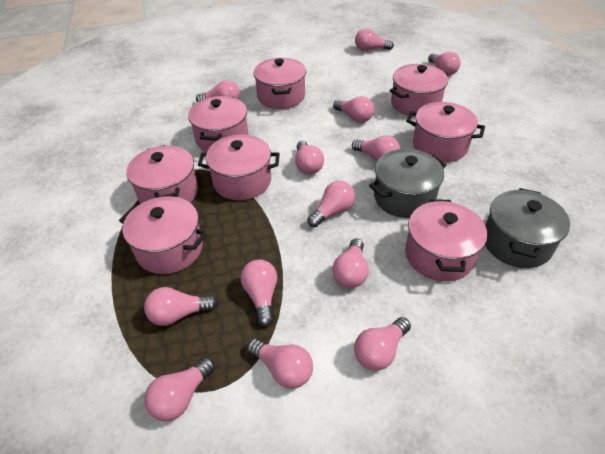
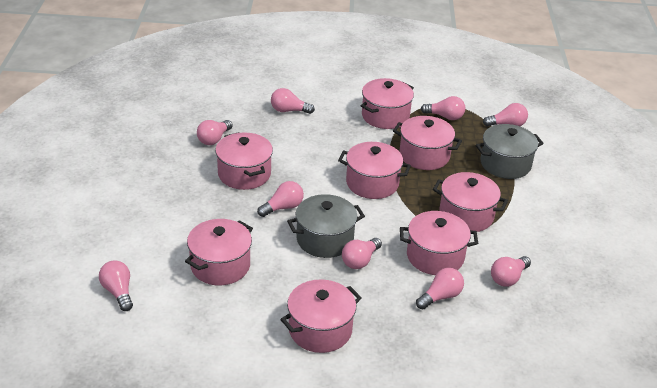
pink light bulb: [144,287,218,326] [144,357,215,422] [196,80,240,102] [241,260,277,327] [247,339,313,389] [295,141,324,175] [307,181,355,227] [332,239,369,288] [333,96,374,123] [352,135,400,161] [354,317,411,371] [355,28,394,51] [428,52,460,76] = 13 -> [99,261,133,311] [197,120,233,145] [257,181,304,217] [271,88,315,114] [342,238,382,269] [416,268,464,309] [421,96,465,120] [483,103,528,127] [491,256,531,287] = 9

